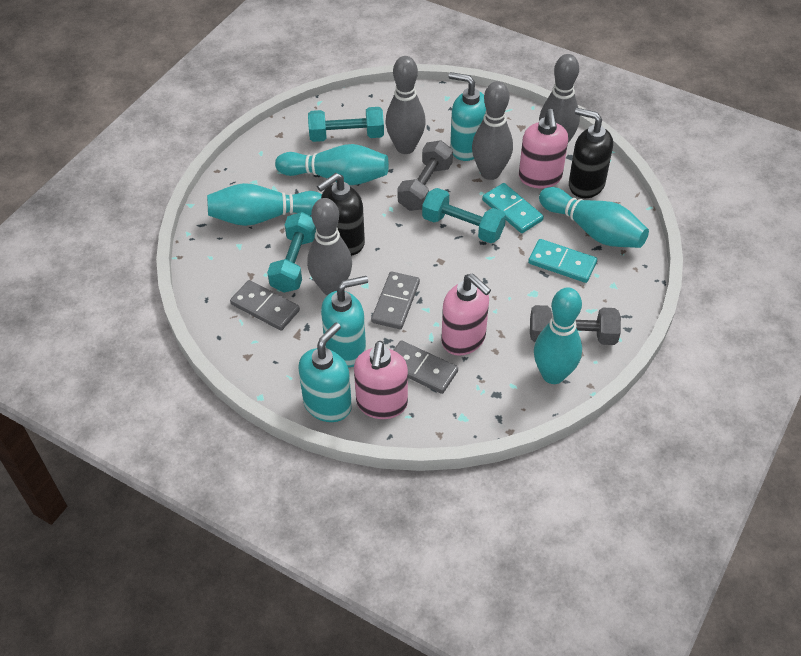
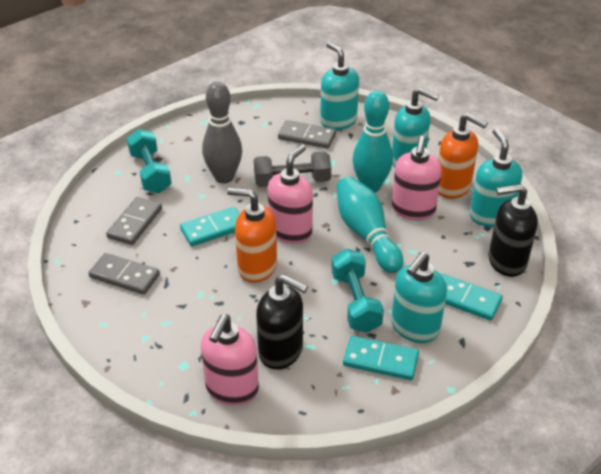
grey bowling pin: [307,198,352,295] [385,56,426,154] [472,81,513,180] [539,54,580,143] = 4 -> [202,82,242,184] = 1
grey dumbbell: [398,140,453,211] [530,305,621,345] = 2 -> [254,151,331,187] = 1
orange soap dispenser: none = 0 -> [227,188,277,283] [438,113,488,199] = 2
turquoise bowling pin: [207,183,322,226] [275,144,389,185] [534,287,582,384] [539,187,649,248] = 4 -> [337,176,403,273] [352,90,393,193] = 2
turquoise domino: [482,183,544,233] [528,239,597,283] = 2 -> [180,207,240,246] [343,336,419,380] [441,274,503,321] = 3
turquoise dumbbell: [267,212,316,292] [308,107,384,142] [422,188,506,243] = 3 -> [127,129,172,193] [331,248,384,333] = 2
turquoise soap dispenser: [298,323,352,422] [321,276,368,367] [449,72,486,161] = 3 -> [320,42,359,130] [391,252,447,343] [392,87,439,167] [469,128,522,227] = 4

